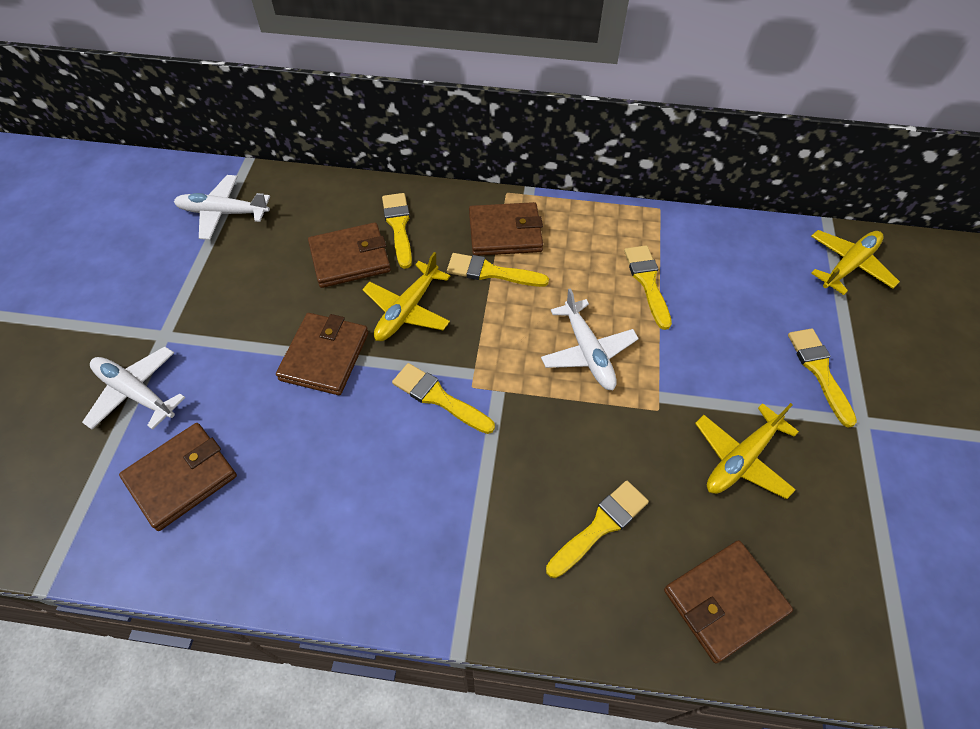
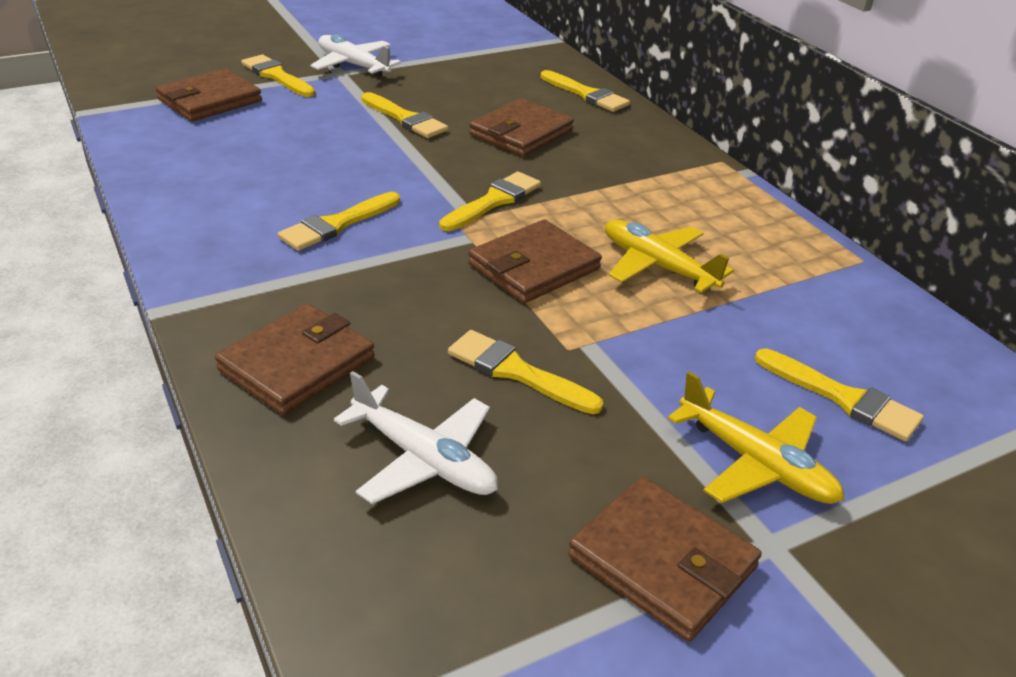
white plane: [82,347,186,430] [174,175,270,240] [541,288,639,390] = 3 -> [310,34,401,77] [334,371,498,504] = 2
yellow brush: [382,193,412,269] [392,363,495,434] [447,253,549,287] [546,481,649,578] [624,245,672,330] [788,328,857,428] = 6 -> [241,55,315,97] [278,192,400,251] [361,92,448,138] [439,172,541,231] [448,330,604,414] [541,70,630,112] [755,348,924,441] = 7
yellow plane: [363,252,450,341] [695,403,799,499] [811,230,900,295] = 3 -> [605,220,734,293] [667,371,844,504] = 2

